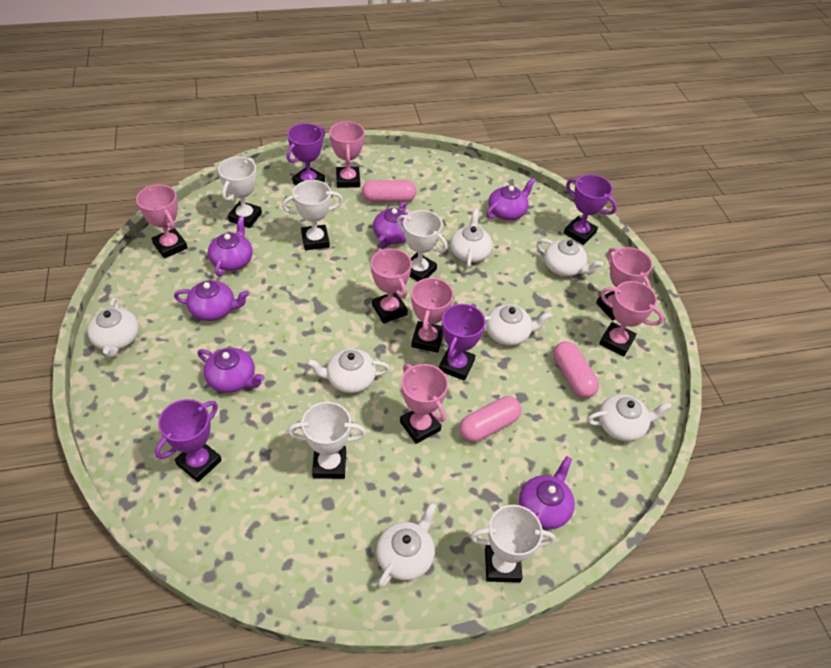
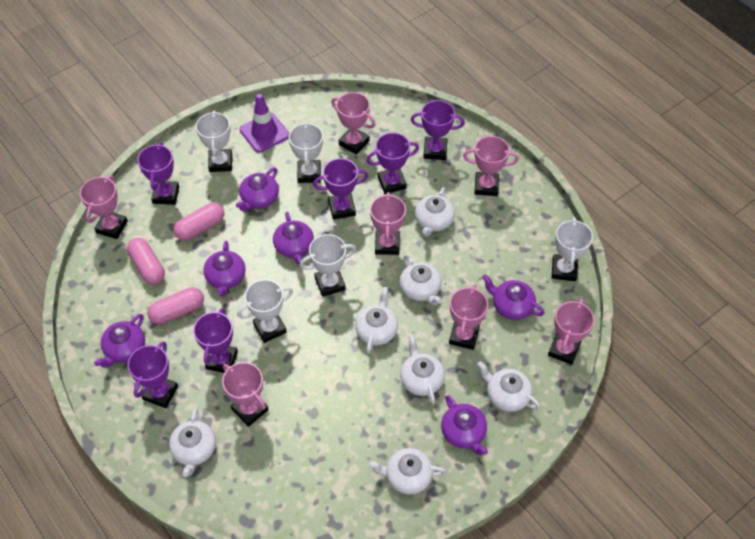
purple traffic cone: none = 0 -> [240,94,289,153] = 1
purple trophy: [155,399,222,482] [286,123,325,185] [439,303,486,381] [564,174,617,245] = 4 -> [128,341,178,408] [137,142,179,205] [193,308,238,373] [313,158,368,220] [366,132,419,194] [411,100,465,160] = 6

